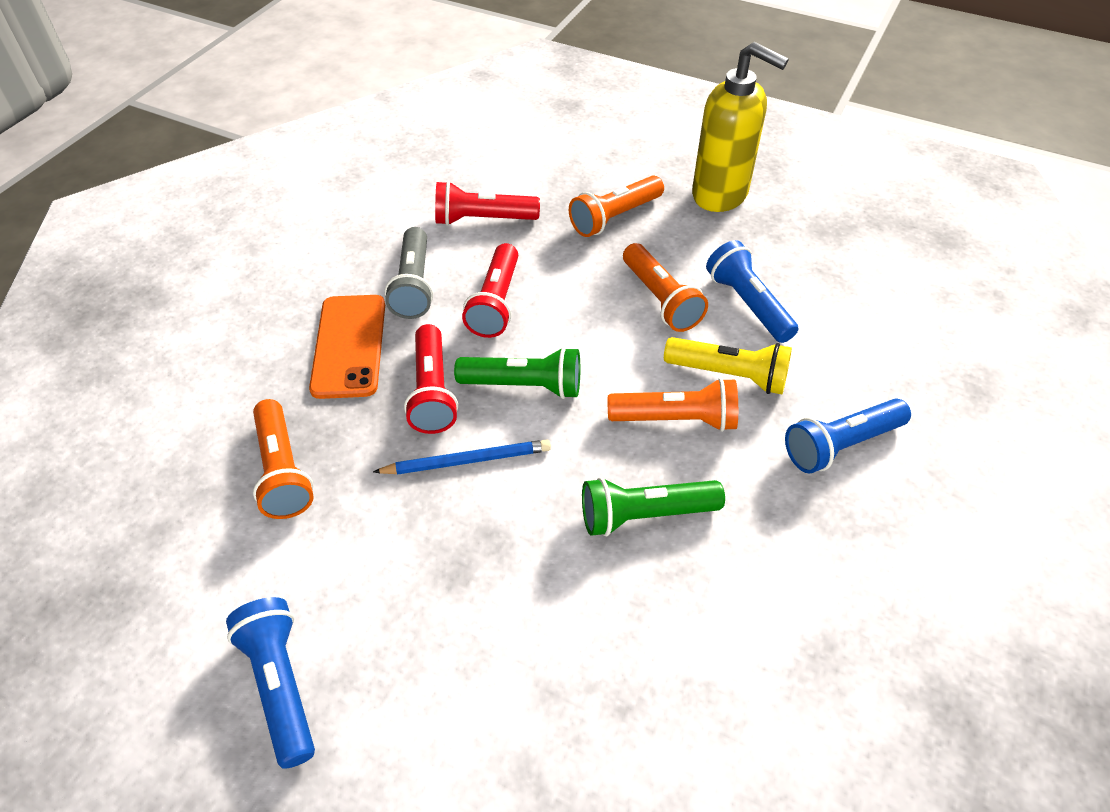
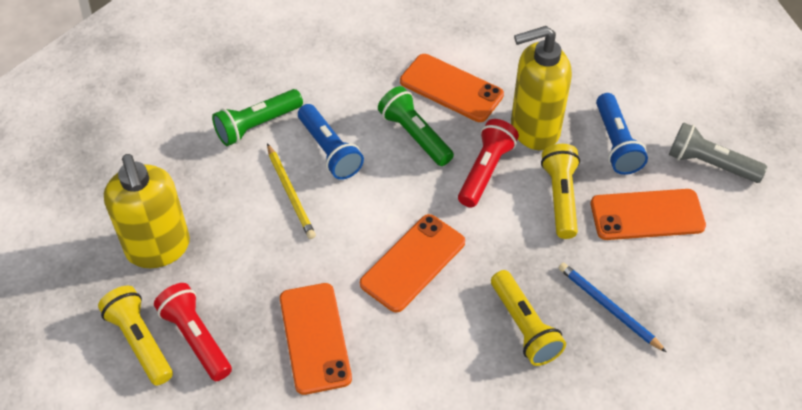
blue flashlight: [226,597,315,769] [706,240,799,343] [785,399,911,473] = 3 -> [298,104,364,180] [596,93,648,175] = 2
orange flashlight: [253,399,314,519] [569,175,664,237] [608,378,738,432] [623,243,708,332] = 4 -> none = 0
orange phone: [309,295,385,399] = 1 -> [280,283,352,395] [360,214,465,312] [400,54,504,122] [591,189,706,240] = 4
red flashlight: [404,324,458,434] [435,181,540,226] [462,243,518,338] = 3 -> [154,283,232,381] [458,119,519,208] = 2
yellow flashlight: [664,337,792,394] = 1 -> [98,286,173,386] [491,270,566,366] [541,144,580,239] = 3
yellow pencil: none = 0 -> [267,143,316,239] = 1
yellow soap dispenser: [692,42,789,212] = 1 -> [104,154,190,268] [511,26,572,150] = 2

